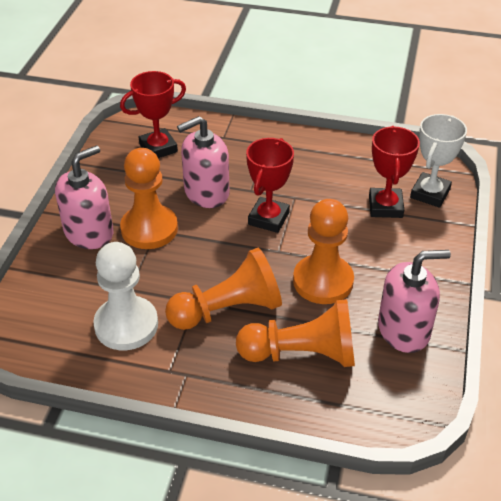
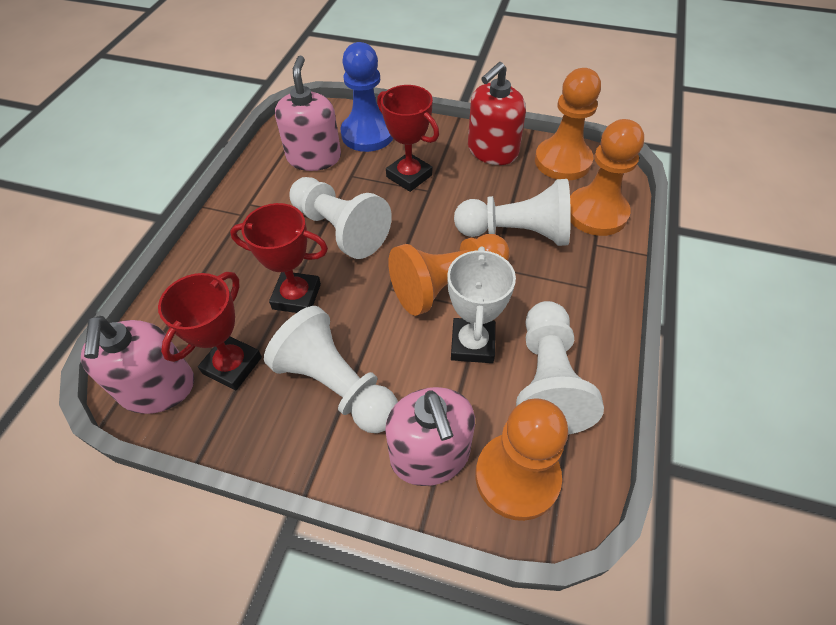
blue pawn: none = 0 -> [340,42,393,152] = 1
red soap dispenser: none = 0 -> [468,62,526,165] = 1
white pawn: [93,242,158,350] = 1 -> [264,306,398,433] [290,177,392,259] [454,179,571,246] [516,301,604,435] = 4

